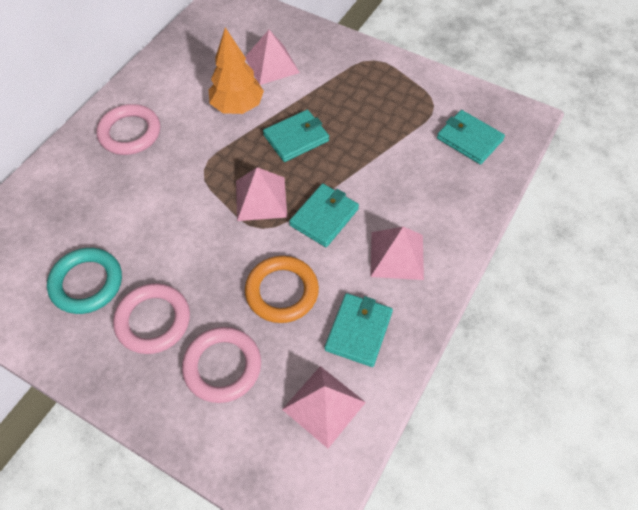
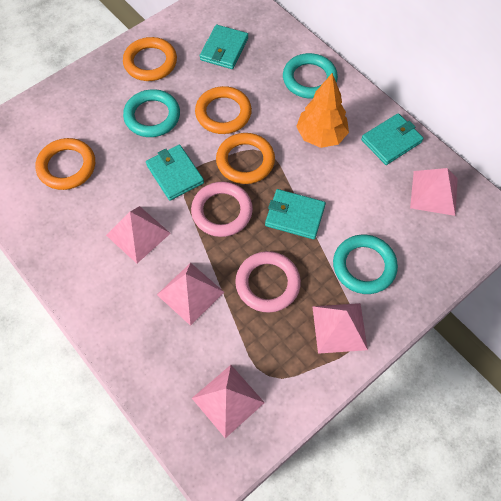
orange ring: [245,256,319,323] = 1 -> [36,138,95,190] [123,37,177,81] [195,86,252,134] [216,133,275,184] = 4
pink pyramid: [236,167,287,221] [245,30,300,85] [282,366,366,448] [370,227,424,280] = 4 -> [106,206,171,263] [157,263,224,326] [192,365,265,438] [312,303,368,354] [410,168,458,216] = 5
pink ring: [96,104,160,155] [113,283,190,354] [182,327,261,403] = 3 -> [191,182,253,237] [235,251,301,313] = 2
turquoise ring: [47,248,122,314] = 1 -> [123,89,180,137] [283,53,338,99] [333,235,398,294] = 3

